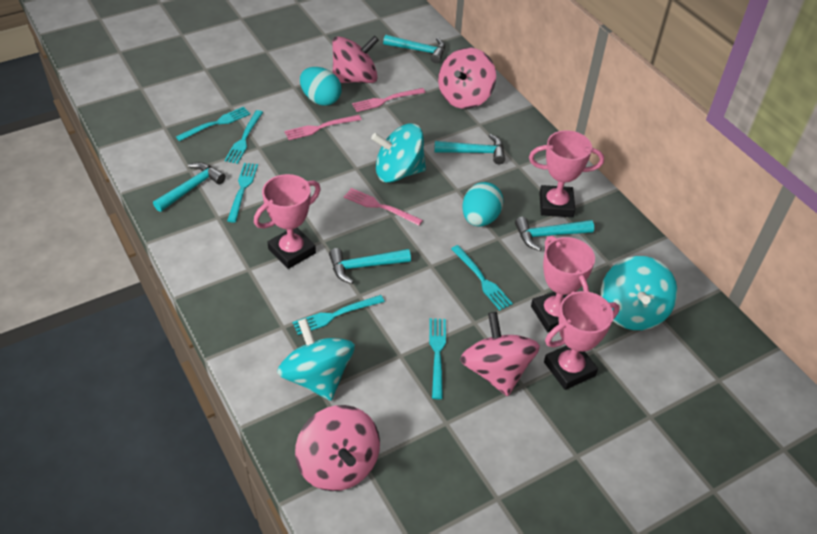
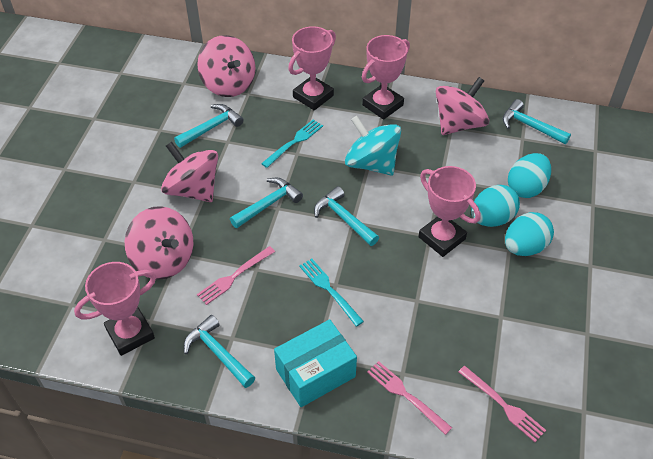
turquoise box: none = 0 -> [274,319,357,407] = 1
turquoise egg: [300,67,342,106] [462,182,504,227] = 2 -> [471,185,520,227] [505,212,554,256] [508,153,551,198] = 3
turquoise fork: [176,107,250,141] [224,110,263,164] [227,163,258,223] [292,295,385,335] [429,318,446,399] [451,245,513,310] = 6 -> [261,119,323,168] [299,258,364,327] = 2
turquoise spinning top: [277,318,355,401] [371,124,426,183] [601,256,677,330] = 3 -> [345,116,401,175] = 1

